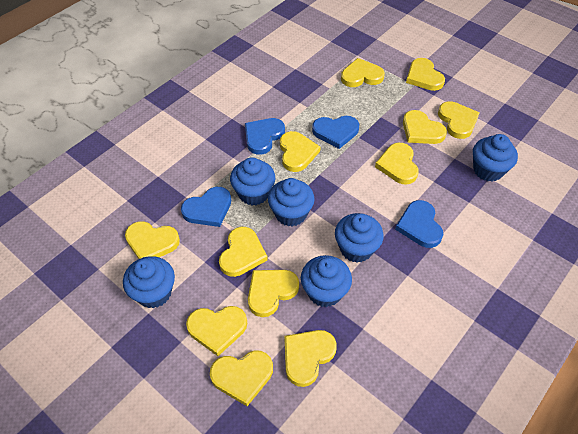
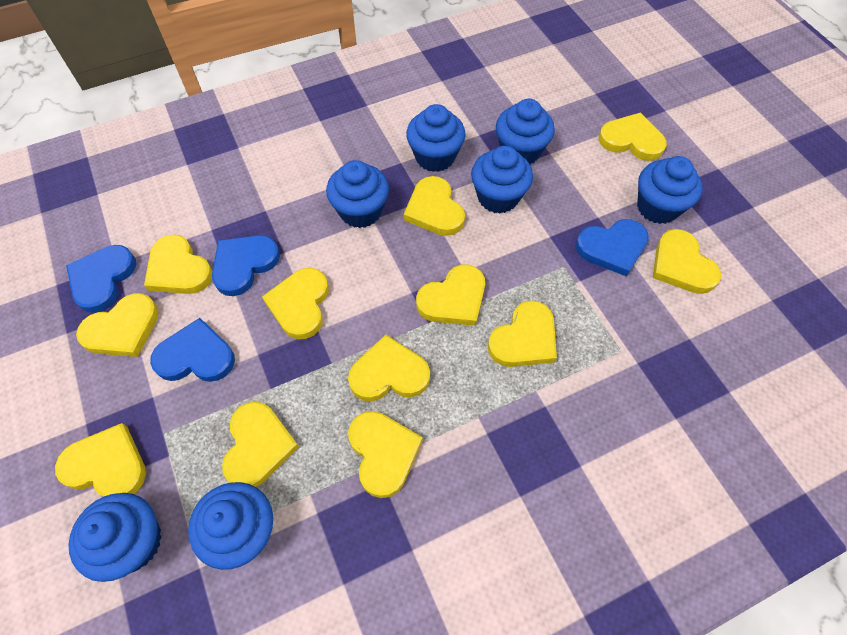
blue cupcake: [123,256,175,308] [230,157,275,205] [268,178,315,227] [301,255,352,307] [335,213,384,263] [473,134,518,182] = 6 -> [69,493,162,582] [188,482,273,570] [326,160,389,228] [406,104,466,172] [471,146,533,214] [496,99,555,164] [637,156,702,224] = 7

